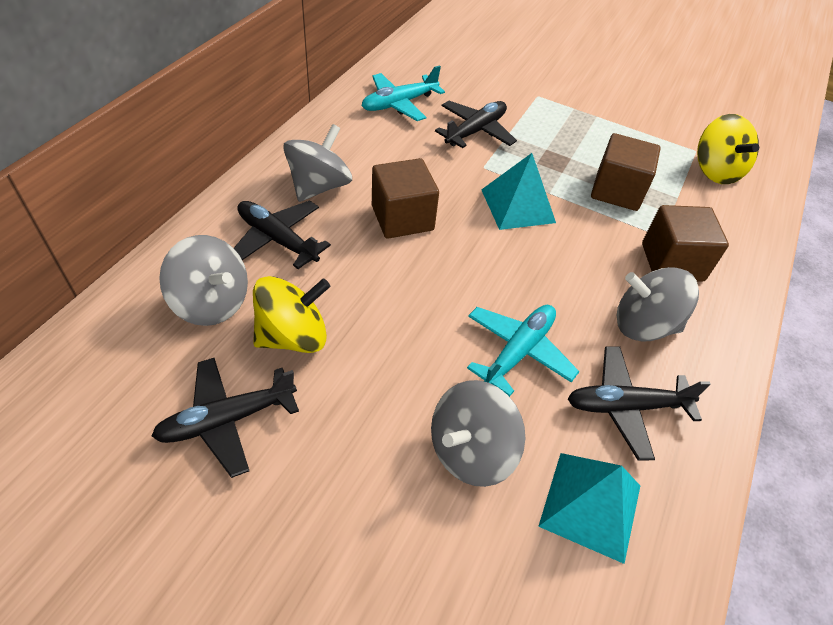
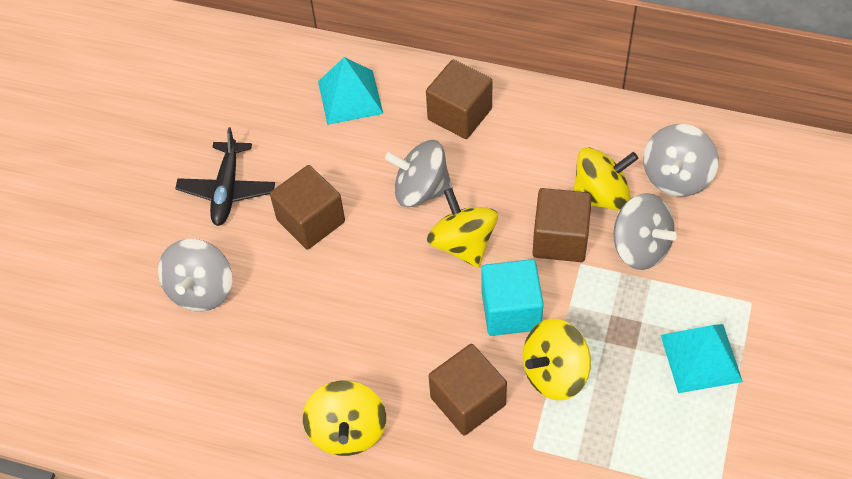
black plane: [151,358,299,478] [234,200,331,269] [435,101,517,148] [568,347,711,461] = 4 -> [175,127,275,226] = 1
brown cube: [372,158,439,239] [591,133,661,211] [642,205,729,282] = 3 -> [270,165,345,249] [426,60,492,139] [429,344,507,436] [532,188,592,262] = 4
turquoise cube: none = 0 -> [481,259,544,336] = 1
turquoise plane: [362,65,445,121] [467,305,579,397] = 2 -> none = 0
yellow spinning top: [253,276,330,353] [697,114,759,184] = 2 -> [303,380,386,456] [427,188,498,268] [523,319,591,401] [573,147,639,211] = 4

